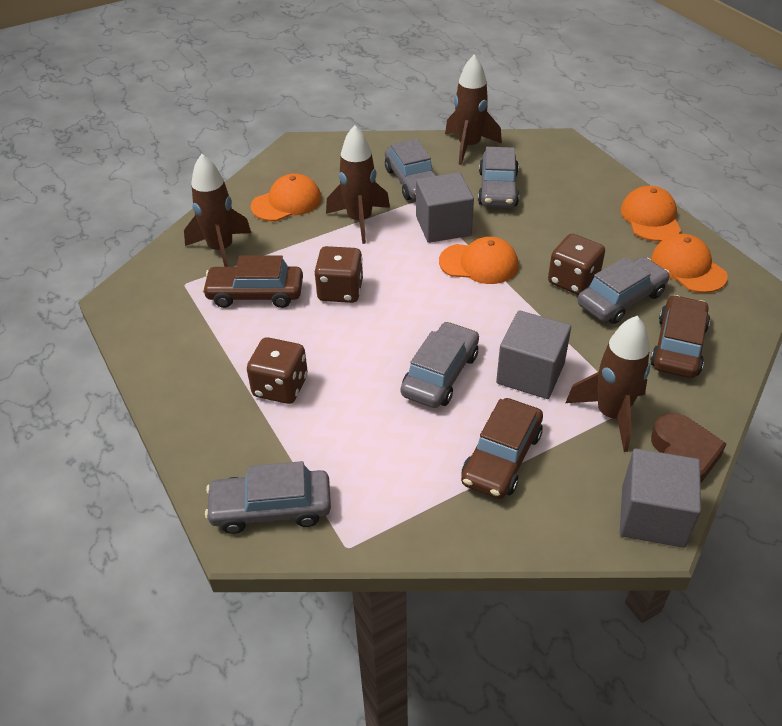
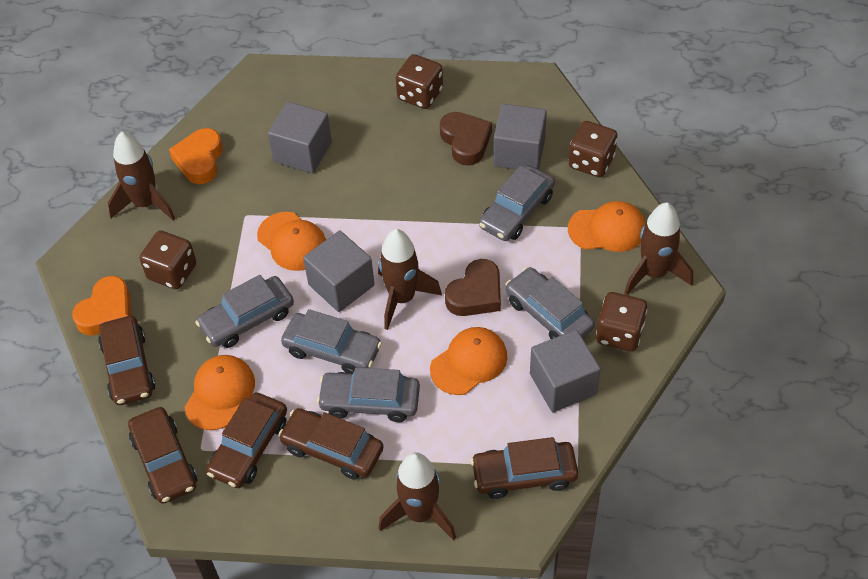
brown car: [202,255,303,308] [461,398,543,499] [650,295,710,378] = 3 -> [98,316,155,405] [128,407,197,504] [206,392,287,488] [278,408,383,480] [470,437,578,499] = 5
brown dice: [247,337,308,404] [314,246,363,303] [548,234,605,295] = 3 -> [140,231,196,289] [396,54,443,109] [569,121,618,177] [596,292,647,352] = 4
brown heart: [651,413,727,483] = 1 -> [440,112,492,165] [445,259,501,316] = 2
grey cube: [416,172,474,243] [496,310,571,399] [620,448,701,548] = 3 -> [268,101,332,173] [303,230,375,312] [494,104,547,170] [530,330,601,412] = 4
orange heart: none = 0 -> [72,276,131,335] [169,128,223,184] = 2

